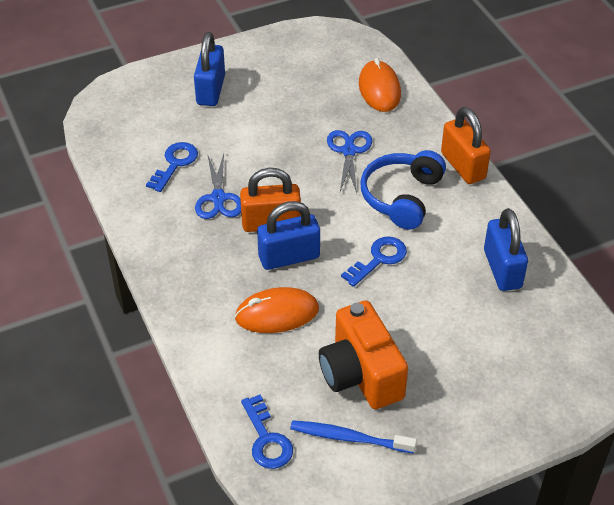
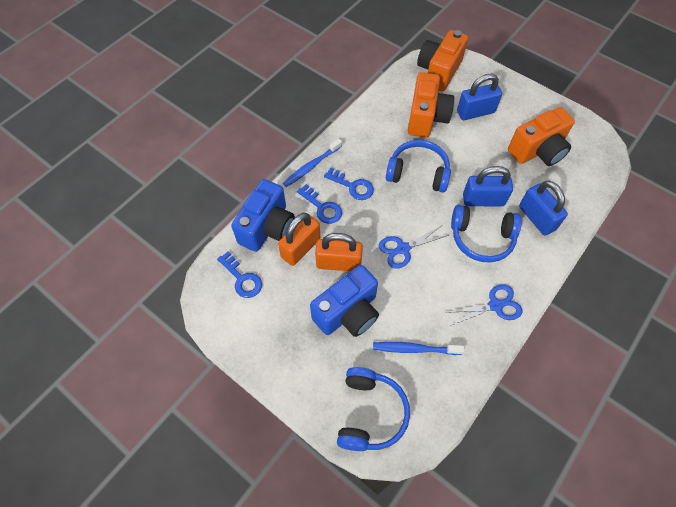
blue camera: none = 0 -> [231,179,295,252] [310,265,379,337] = 2
blue headphones: [360,150,446,229] = 1 -> [337,367,410,451] [386,140,451,193] [451,205,522,263] = 3
blue toothbrush: [290,420,417,453] = 1 -> [283,138,342,187] [373,342,464,355] = 2
orange camera: [319,301,408,409] = 1 -> [408,72,454,138] [417,30,468,92] [508,107,575,166] = 3
orange mouse: [235,287,319,333] [359,58,401,112] = 2 -> none = 0

